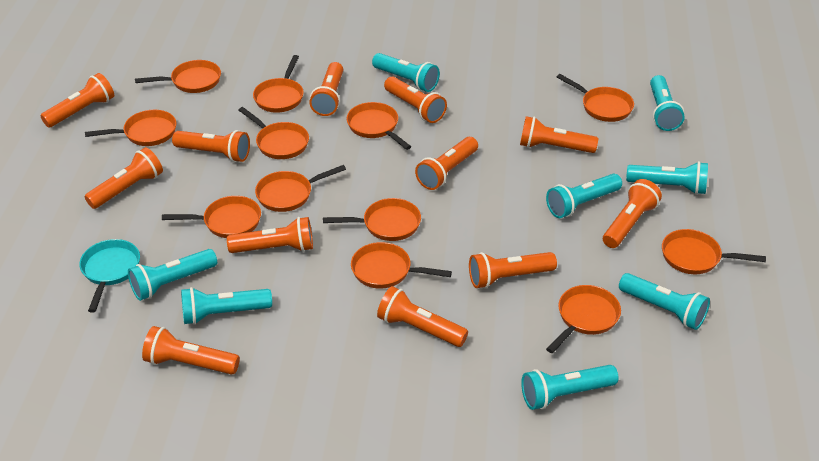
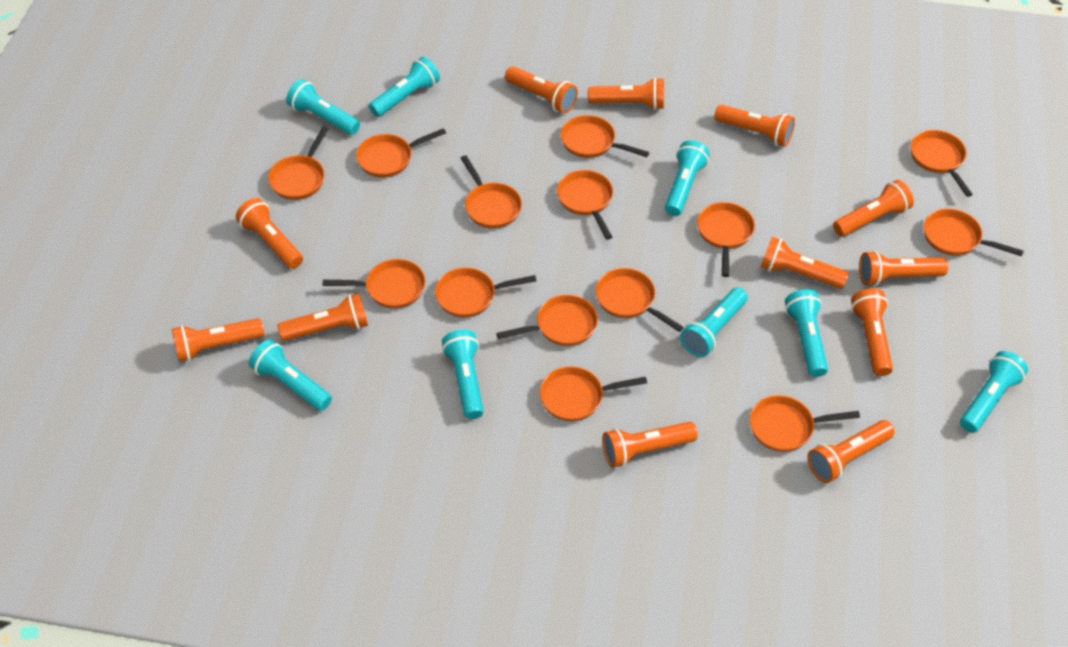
orange pan: [85,110,176,146] [135,60,221,93] [162,196,261,238] [238,107,309,159] [253,55,304,113] [255,165,346,212] [323,198,421,241] [347,102,411,150] [351,242,452,289] [546,285,621,353] [557,74,634,122] [662,229,766,274] = 12 -> [268,127,329,200] [323,259,425,309] [356,128,446,178] [435,268,536,318] [461,155,522,229] [496,295,598,346] [540,367,647,422] [557,170,613,240] [560,115,649,158] [595,268,684,332] [697,202,755,277] [749,396,860,452] [911,130,973,197] [924,209,1024,256] = 14
turquoise pan: [79,239,140,313] = 1 -> none = 0

